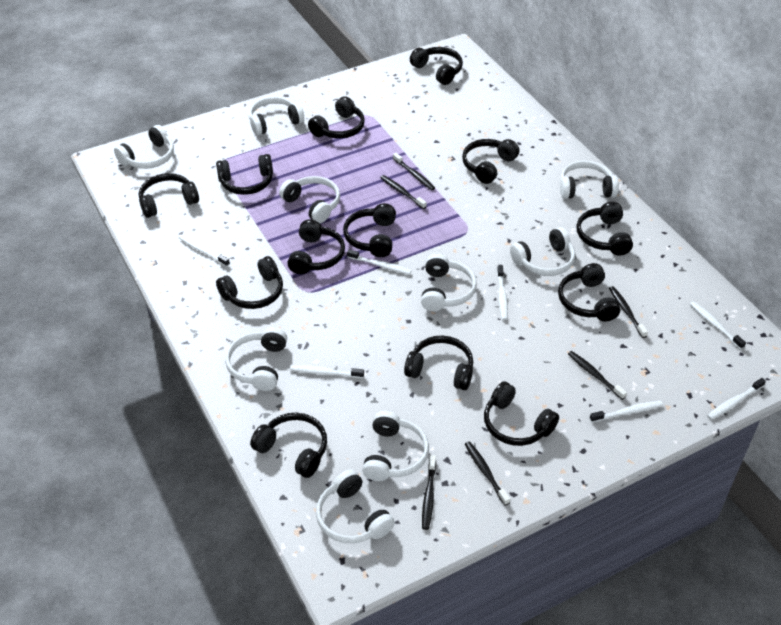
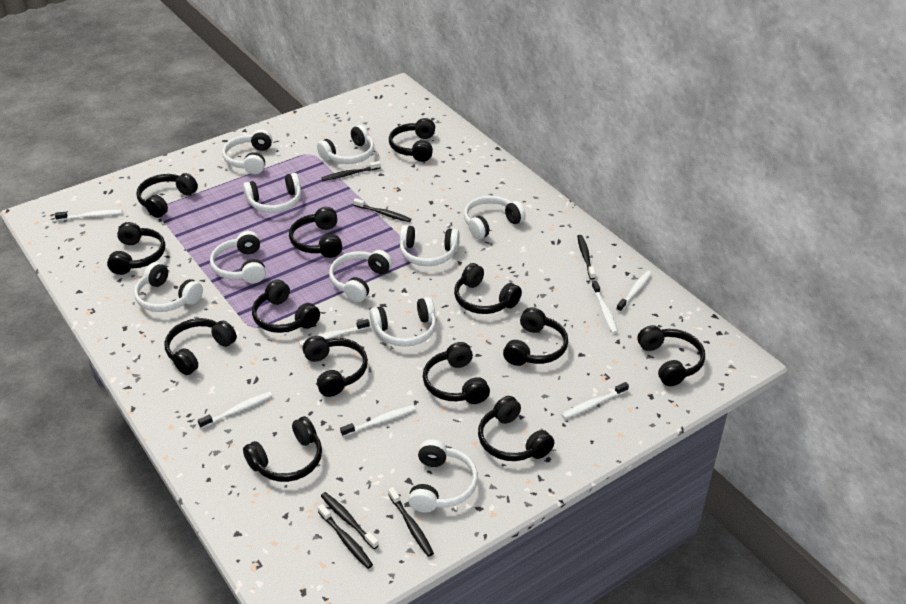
white headphones: [114,125,174,169] [225,327,287,391] [249,96,304,135] [279,176,340,223] [316,469,395,544] [362,411,429,481] [421,254,477,311] [510,227,575,276] [560,161,619,199] = 9 -> [134,262,203,312] [210,231,266,283] [222,129,272,174] [243,173,301,213] [317,125,374,164] [329,250,392,302] [370,297,436,347] [400,225,459,266] [408,439,478,513] [464,196,526,239] = 10

